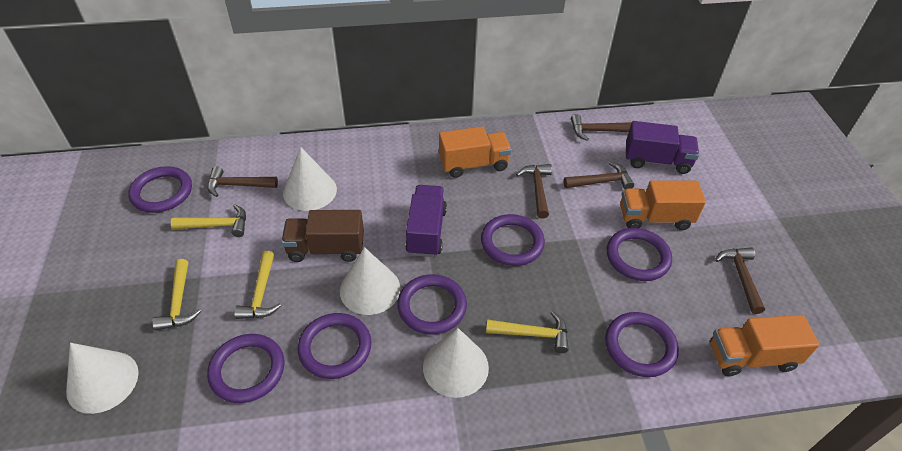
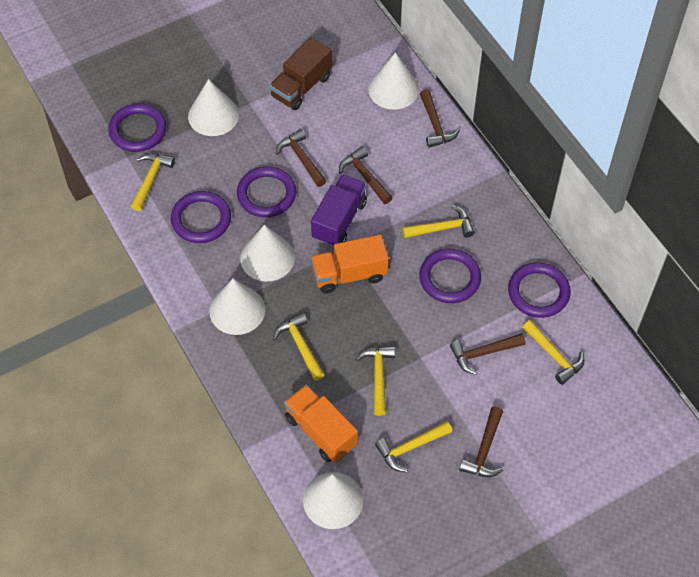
orange truck: [439,126,512,178] [620,180,706,230] [710,315,819,376] = 3 -> [284,384,358,463] [311,235,389,294] = 2
purple ring: [128,166,192,213] [207,334,284,403] [298,313,371,379] [397,274,467,334] [481,214,545,266] [605,312,679,377] [607,228,672,281] = 7 -> [108,104,167,152] [171,191,231,243] [237,166,296,217] [419,249,481,303] [508,262,571,318] = 5
purple truck: [405,185,447,257] [626,121,699,174] = 2 -> [311,174,367,247] = 1
white cone: [66,343,139,414] [283,147,337,211] [340,247,400,315] [423,328,489,398] = 4 -> [188,79,239,136] [209,279,265,335] [240,225,295,281] [303,472,363,529] [368,52,419,110] = 5
yellow hammer: [152,259,201,331] [171,204,246,237] [234,251,281,319] [486,311,569,353] = 4 -> [131,153,175,211] [273,313,325,381] [355,346,395,416] [375,421,452,472] [402,205,475,238] [522,320,584,385] = 6

